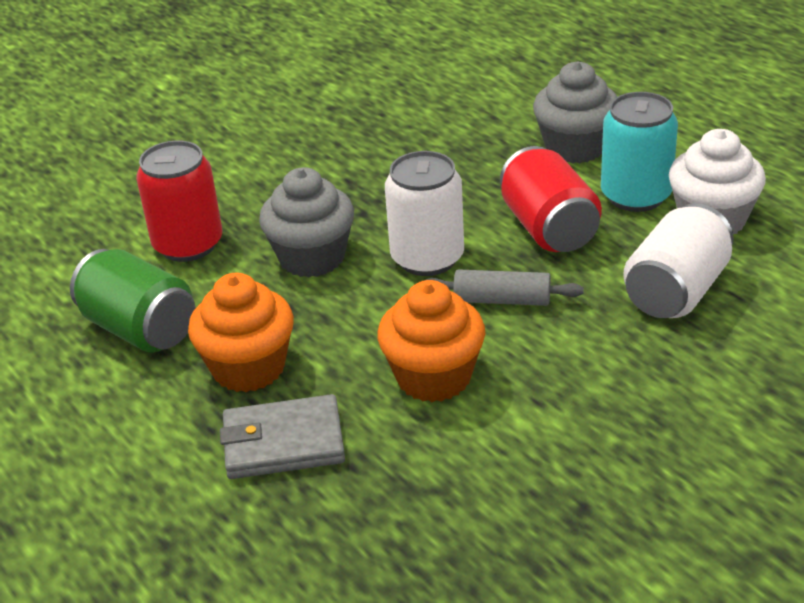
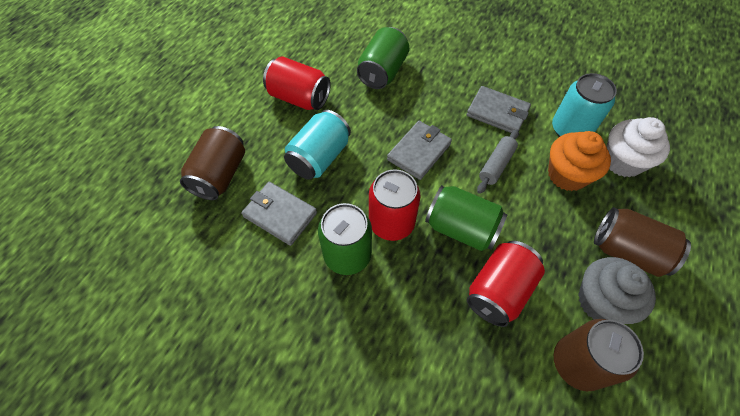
brown can: none = 0 -> [180,126,245,200] [554,319,644,391] [594,207,691,277] = 3
green can: [70,249,195,353] = 1 -> [318,203,372,275] [357,27,409,89] [425,185,507,251] = 3
grey cupcake: [259,167,354,278] [533,61,618,163] = 2 -> [578,257,656,324] = 1
grey wallet: [220,394,345,479] = 1 -> [241,182,317,246] [387,121,452,180] [467,86,531,133] = 3
orange cupcake: [188,272,294,392] [377,280,485,402] = 2 -> [548,131,611,191] = 1
red can: [136,140,222,262] [500,146,602,252] = 2 -> [263,57,331,110] [369,169,421,241] [467,241,545,327] = 3
turquoise can: [601,92,678,212] = 1 -> [284,110,351,180] [552,73,617,137] = 2
white can: [385,151,464,276] [623,203,734,318] = 2 -> none = 0

